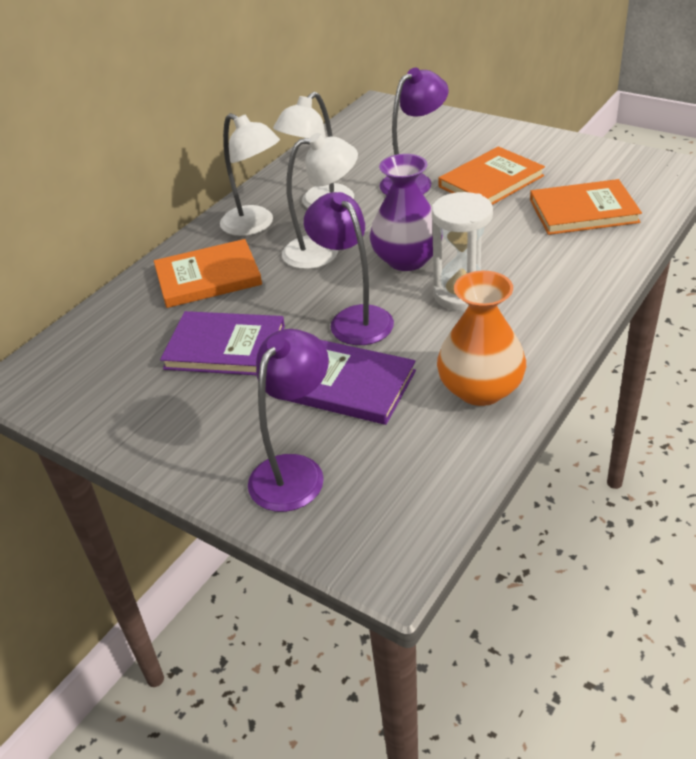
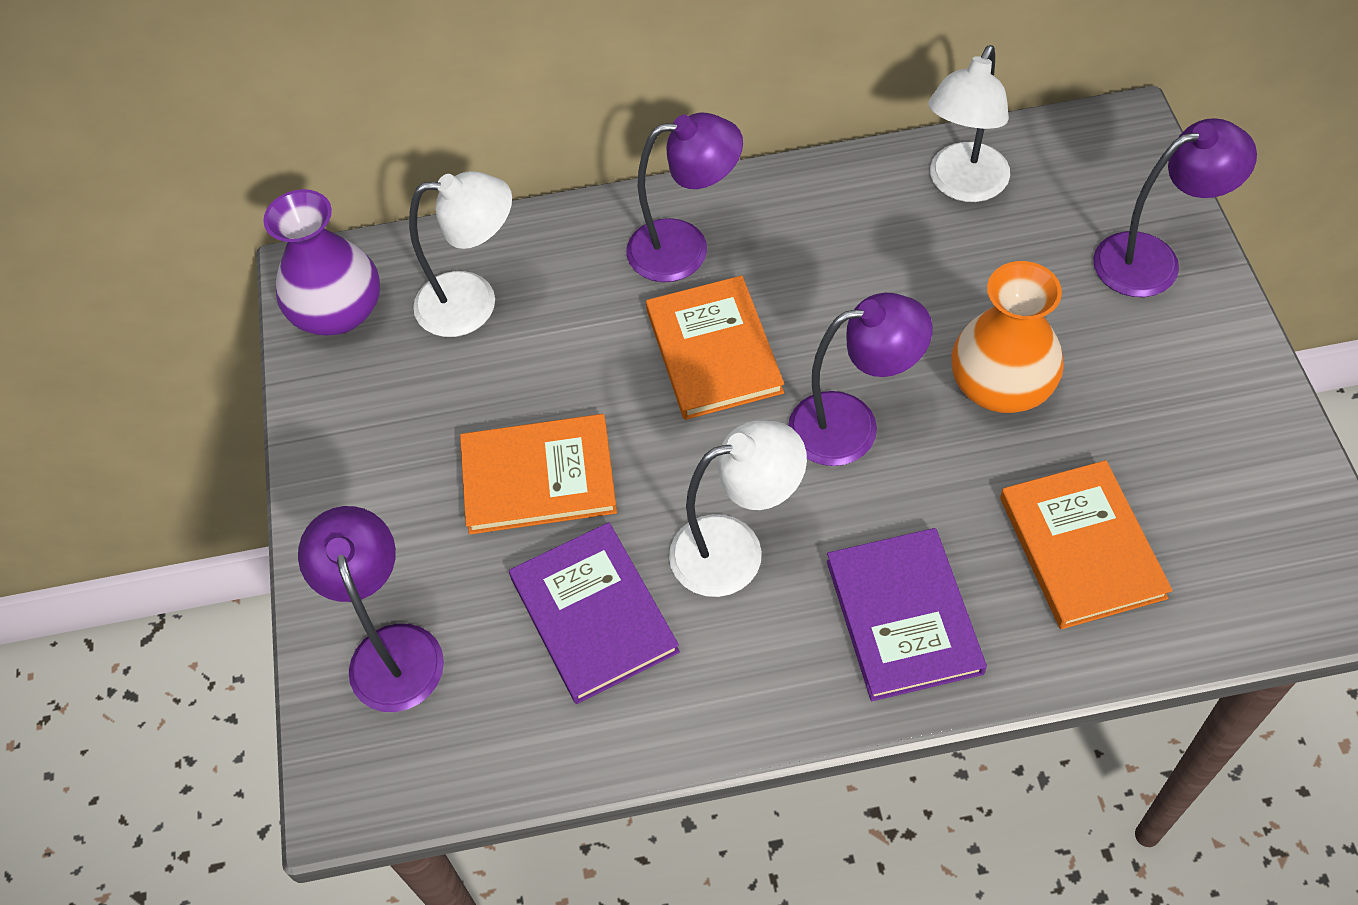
purple lamp: [248,329,329,512] [304,192,394,345] [379,68,449,195] = 3 -> [298,506,444,712] [627,113,743,282] [788,293,933,466] [1093,118,1257,297] = 4
white hourglass: [432,192,493,311] = 1 -> none = 0

